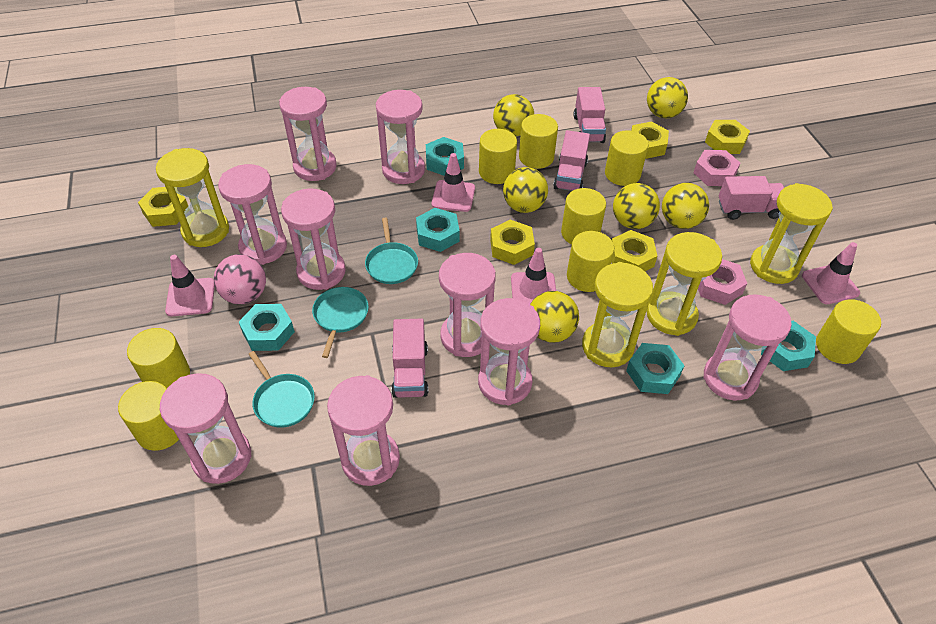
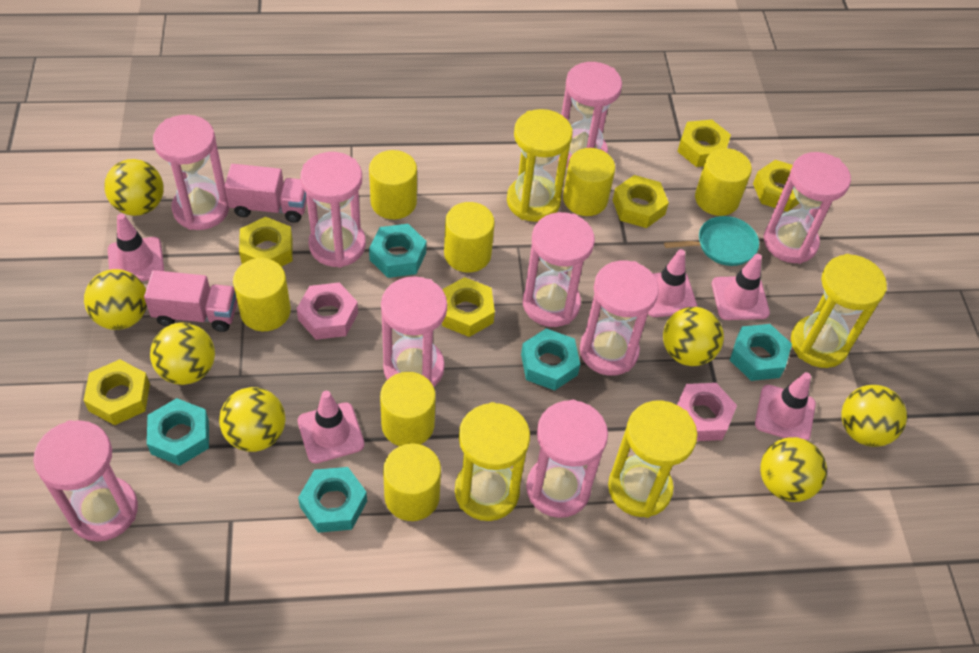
pink ball: [214,254,266,304] = 1 -> none = 0
pink traffic cone: [165,255,215,316] [431,153,475,212] [511,248,556,305] [802,242,860,304] = 4 -> [108,214,164,281] [298,391,365,464] [648,249,697,317] [712,254,770,320] [755,372,816,441] = 5
pink truck: [391,319,428,398] [553,130,590,191] [573,87,606,143] [719,176,784,220] = 4 -> [144,270,237,332] [224,164,307,223] = 2
turquoise pan: [248,351,315,428] [312,287,369,358] [365,218,418,284] = 3 -> [664,216,759,266] = 1
yellow ball: [493,94,534,137] [503,167,548,213] [530,291,579,343] [613,183,660,229] [647,77,688,118] [662,183,709,229] = 6 -> [84,269,147,330] [104,159,164,216] [150,323,215,385] [219,387,285,452] [663,307,724,366] [760,437,827,502] [841,385,907,447] = 7
yellow cylinder: [118,381,179,451] [127,328,190,388] [479,129,517,184] [519,114,558,169] [561,188,606,244] [567,231,614,292] [605,130,649,186] [816,299,881,364] = 8 -> [233,258,291,331] [369,150,417,219] [380,372,436,446] [383,444,441,521] [444,202,495,273] [563,148,615,216] [695,148,752,216] = 7
yellow nut: [138,187,188,227] [490,220,535,265] [612,230,657,271] [631,122,669,159] [705,120,750,154] = 5 -> [83,359,150,425] [239,217,293,267] [442,277,495,337] [613,175,669,228] [677,120,731,167] [753,160,800,212] = 6

